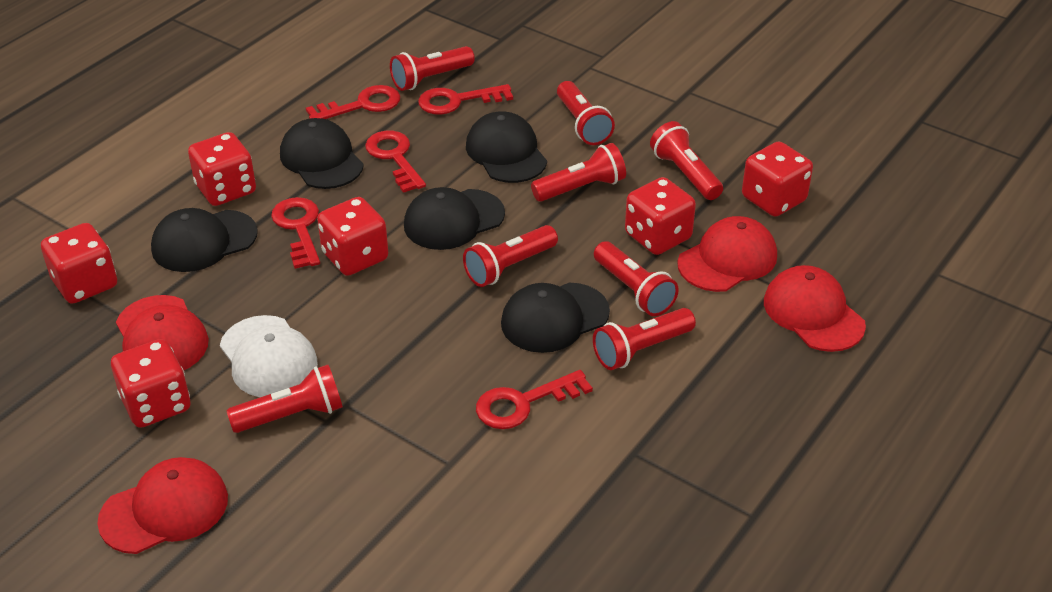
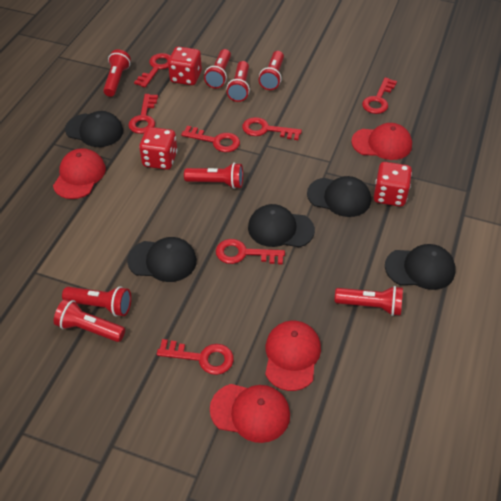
red dice: [41,223,117,304] [111,339,190,428] [188,132,256,206] [317,197,388,276] [625,177,696,255] [742,141,813,216] = 6 -> [139,127,177,170] [168,47,202,85] [374,162,412,207] = 3
red key: [271,197,320,269] [306,85,400,119] [365,131,426,193] [418,84,513,114] [476,370,593,429] = 5 -> [128,94,158,134] [134,53,171,87] [157,339,234,375] [181,126,240,152] [216,239,285,265] [242,117,302,140] [362,77,397,114] = 7
white cap: [220,315,318,397] = 1 -> none = 0

